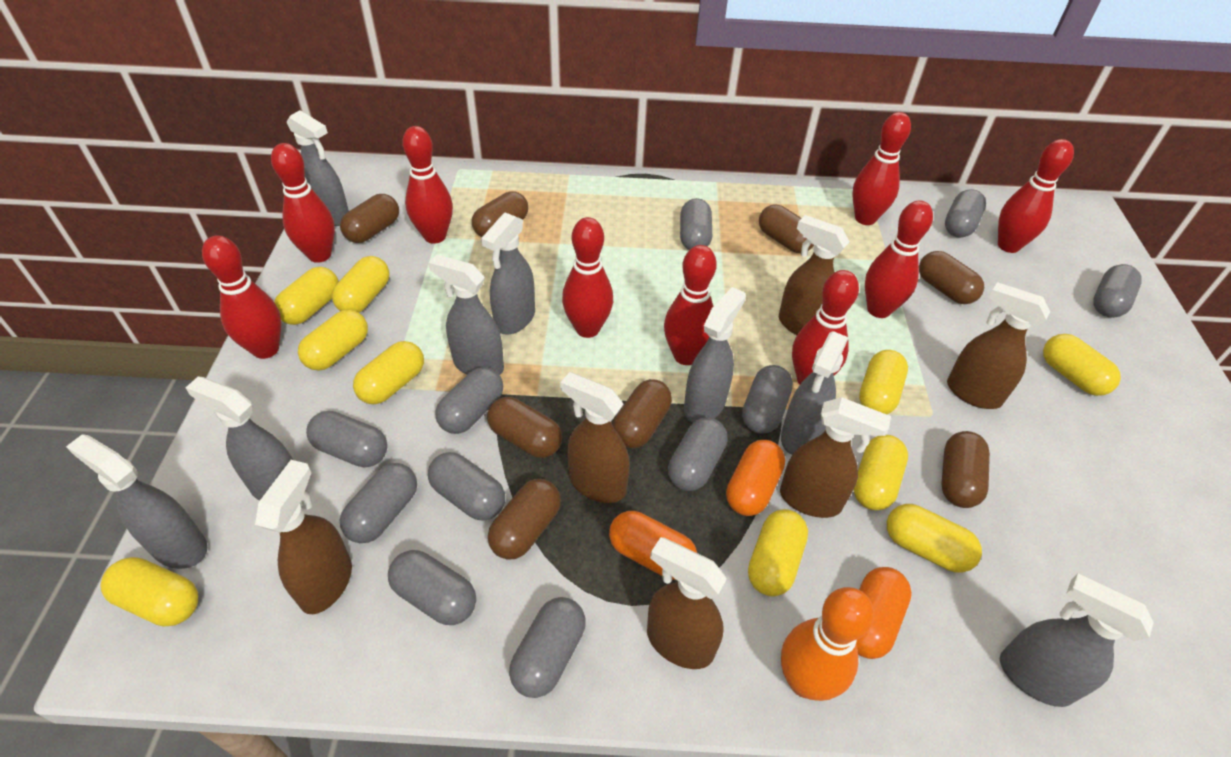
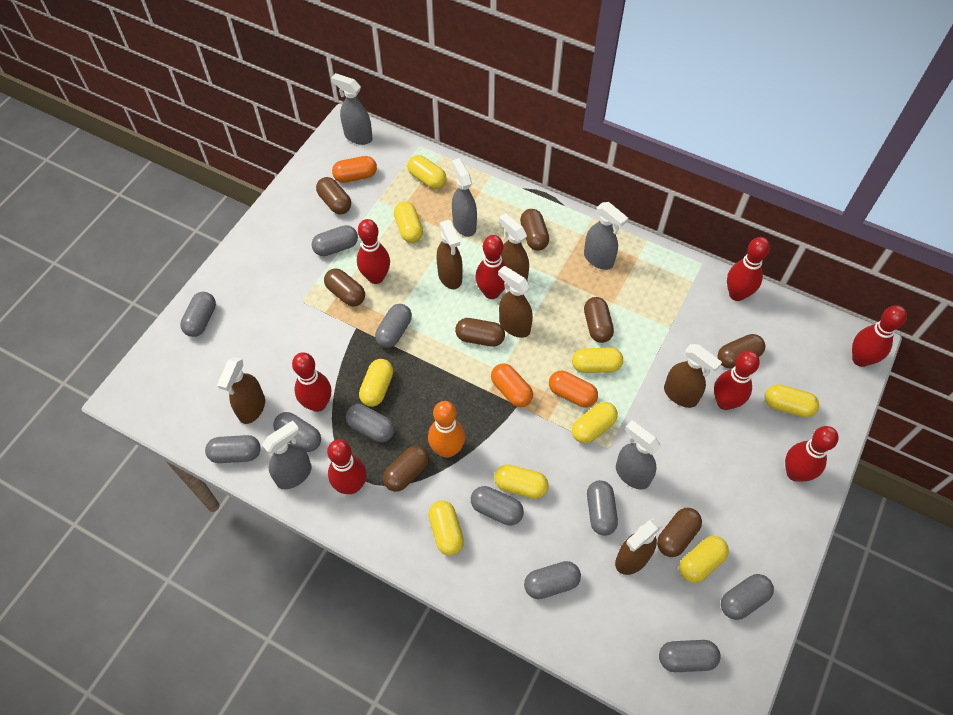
grey spray bottle: [66,434,207,569] [186,376,293,501] [287,110,349,226] [429,255,504,375] [481,213,535,334] [684,287,746,422] [781,331,848,455] [1000,573,1154,707] = 8 -> [262,420,312,489] [331,73,373,145] [452,158,477,237] [584,202,628,270] [616,420,661,489] = 5
red bowling pin: [202,235,282,359] [271,143,335,263] [402,126,453,244] [562,217,613,338] [664,245,717,365] [792,270,859,385] [852,112,911,225] [865,200,933,318] [998,139,1074,253] = 9 -> [292,352,331,412] [327,439,366,494] [357,219,390,284] [475,235,506,299] [714,351,760,410] [727,237,770,301] [785,426,839,482] [852,305,907,367] = 8
yellow capsule: [100,557,198,627] [274,267,339,325] [298,310,368,371] [332,256,390,313] [353,341,424,404] [748,509,808,596] [854,435,908,510] [859,350,908,414] [887,504,982,573] [1043,334,1121,396] = 10 -> [359,359,393,407] [394,202,423,243] [407,155,446,189] [428,501,464,556] [494,464,549,499] [572,347,623,373] [572,402,618,444] [679,536,729,583] [765,384,819,417] = 9

